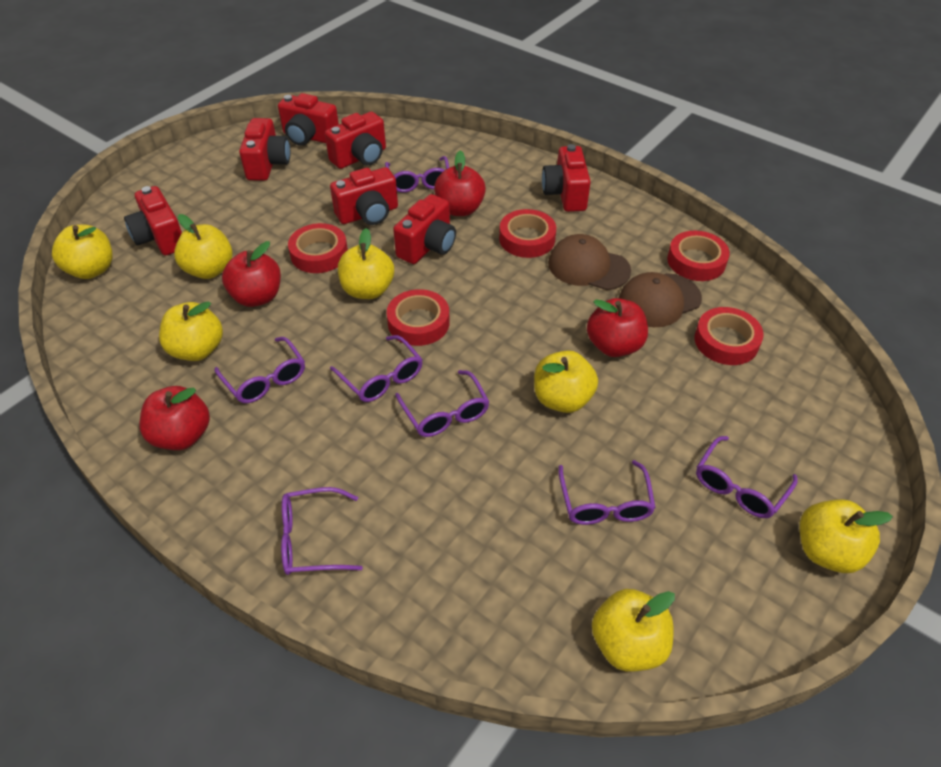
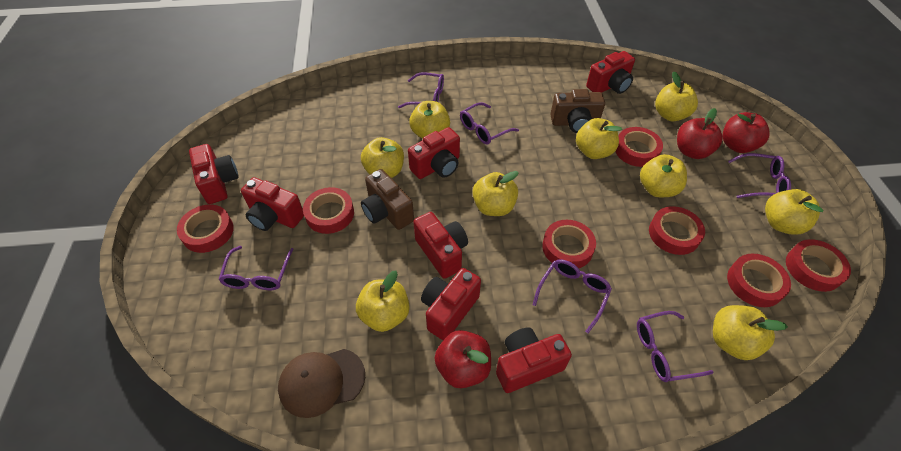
brown camera: none = 0 -> [361,169,414,230] [550,89,605,133] = 2
brown cap: [548,234,631,290] [619,272,702,327] = 2 -> [278,349,365,418] = 1
purple glasses: [215,337,305,403] [281,487,363,575] [330,335,423,402] [385,156,449,192] [395,370,489,437] [558,460,656,525] [696,436,798,518] = 7 -> [218,246,294,290] [398,72,444,108] [460,102,519,145] [533,259,612,333] [637,311,714,382] [728,153,791,198] = 6
red apple: [139,386,210,450] [222,241,281,307] [434,151,486,216] [587,298,648,357] = 4 -> [435,330,491,388] [677,108,723,159] [723,112,770,153] = 3
red tape: [288,223,348,273] [387,289,450,346] [499,209,556,258] [667,231,730,281] [695,307,764,365] = 5 -> [177,205,234,253] [303,187,354,234] [542,220,596,268] [615,127,663,167] [649,206,705,255] [727,254,791,307] [786,239,851,292] = 7
yellow apple: [52,224,113,279] [159,301,223,361] [174,214,233,279] [338,228,394,299] [534,350,598,413] [592,589,675,672] [799,499,893,573] = 7 -> [356,271,410,332] [361,137,404,178] [409,101,450,139] [472,171,519,216] [576,118,622,159] [640,154,687,197] [655,72,698,121] [713,305,788,360] [765,189,823,235] = 9

